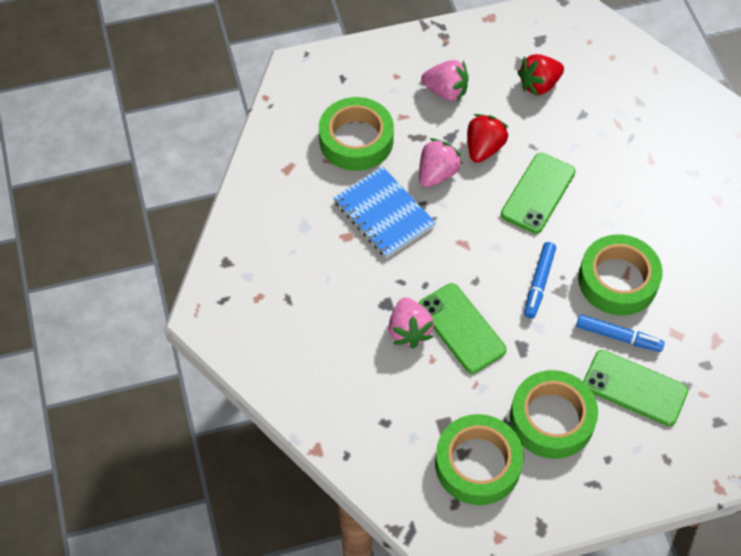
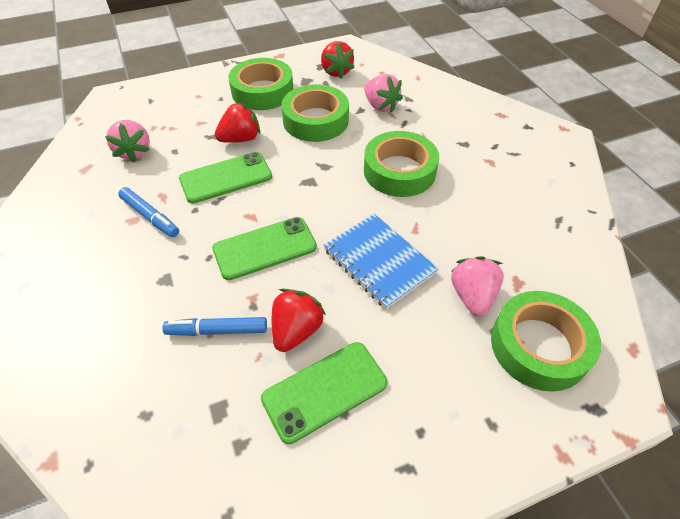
red strawberry: [467,114,509,163] [517,54,564,96] = 2 -> [215,102,260,143] [272,289,326,352] [321,41,355,79] = 3

